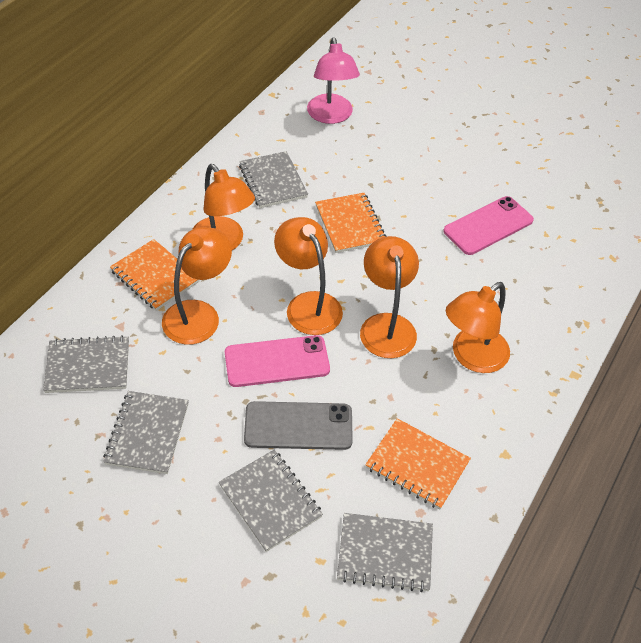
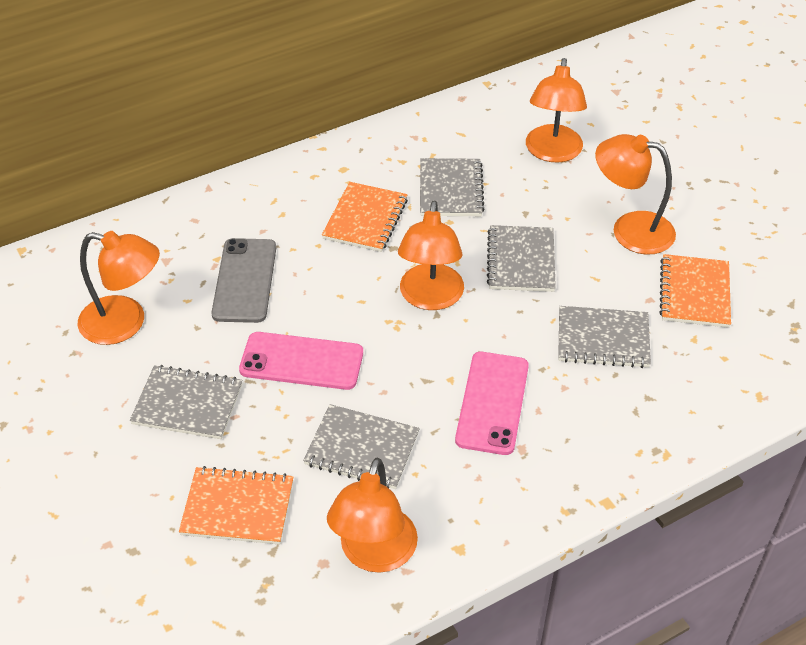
pink lamp: [307,37,360,124] = 1 -> none = 0

